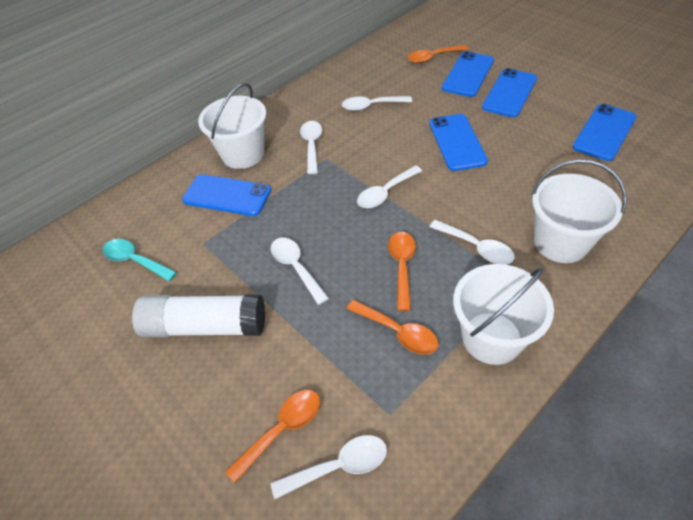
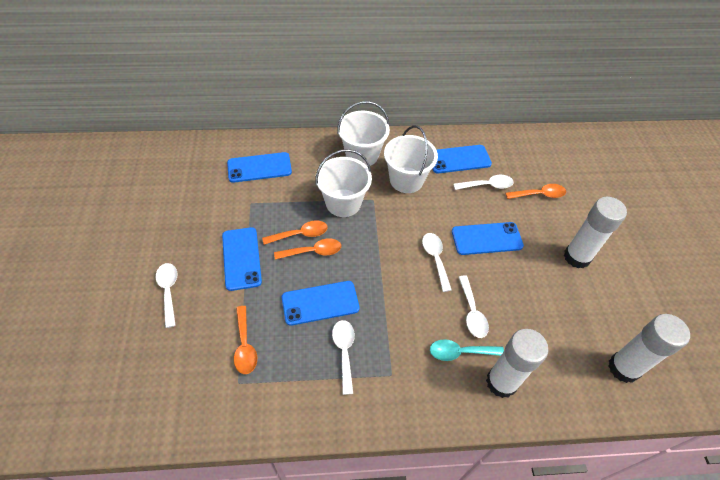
white glue stick: [132,294,265,337] = 1 -> [486,329,548,398] [564,197,627,268] [608,314,690,383] = 3
white spoon: [271,238,329,305] [271,435,387,499] [300,121,322,174] [342,96,412,111] [357,165,422,208] [429,220,515,265] = 6 -> [155,263,178,328] [332,320,355,395] [422,233,452,292] [453,175,514,190] [459,275,489,338] = 5

